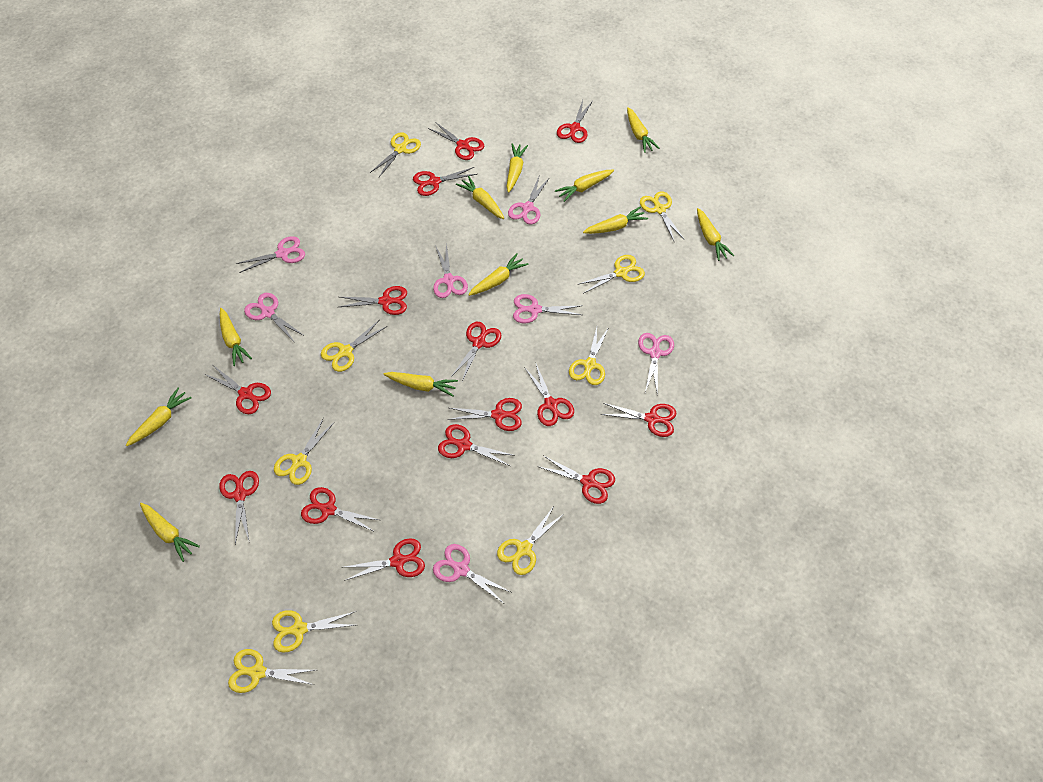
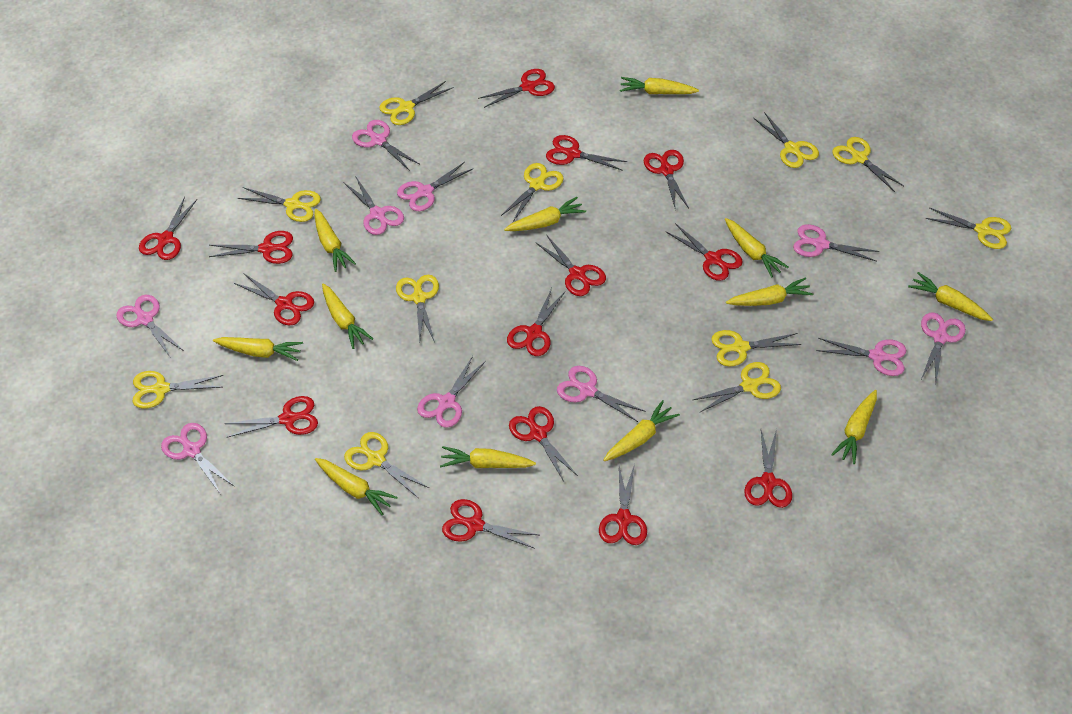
pink scissors: [236,236,305,273] [244,293,303,341] [433,243,468,298] [433,544,511,603] [508,177,550,224] [513,294,581,324] [638,333,674,395] = 7 -> [116,295,184,358] [161,423,235,495] [343,176,404,235] [352,120,419,171] [397,162,473,211] [417,356,486,428] [557,366,644,422] [793,224,879,262] [816,338,906,376] [921,312,966,382] = 10
yellow carrot: [126,387,192,446] [140,503,200,562] [220,308,252,366] [384,372,458,397] [456,176,504,219] [468,254,529,296] [506,143,528,193] [555,170,614,202] [583,207,648,234] [627,107,659,153] [697,208,734,261] = 11 -> [213,337,303,361] [315,209,356,272] [315,458,397,515] [322,284,373,349] [440,446,536,468] [504,197,586,231] [603,400,680,461] [620,77,699,94] [725,218,788,278] [726,278,813,306] [831,390,877,464] [908,272,993,321] = 12
yellow scissors: [228,649,315,693] [272,610,356,653] [274,418,334,485] [321,319,387,372] [370,132,421,177] [497,506,565,575] [569,327,609,385] [579,255,645,294] [640,191,685,241] = 9 -> [133,371,223,409] [238,187,321,222] [344,432,429,498] [379,81,454,125] [396,275,439,342] [501,163,564,222] [693,362,781,413] [711,330,802,366] [753,112,819,168] [832,137,904,192] [925,207,1011,249] = 11

